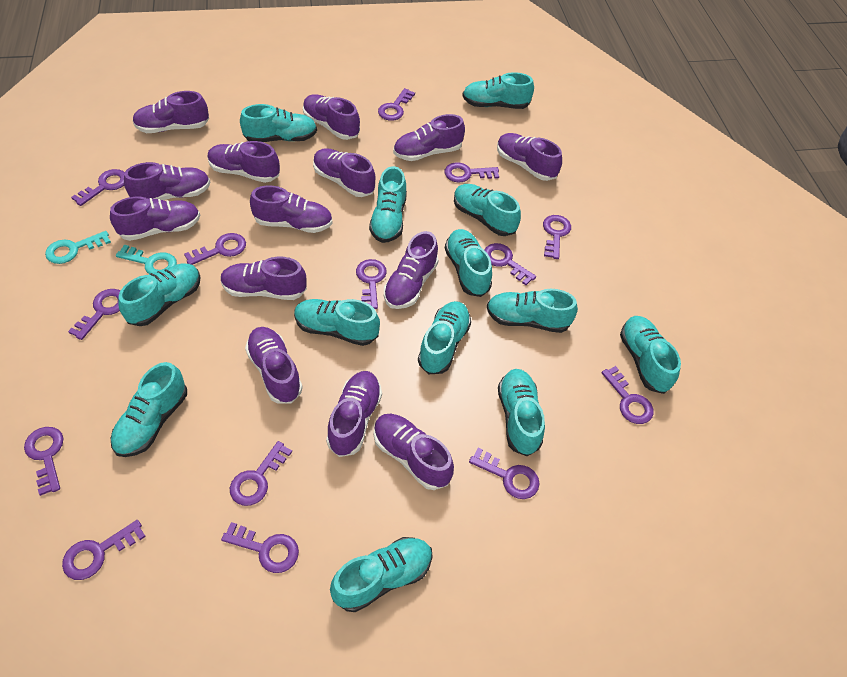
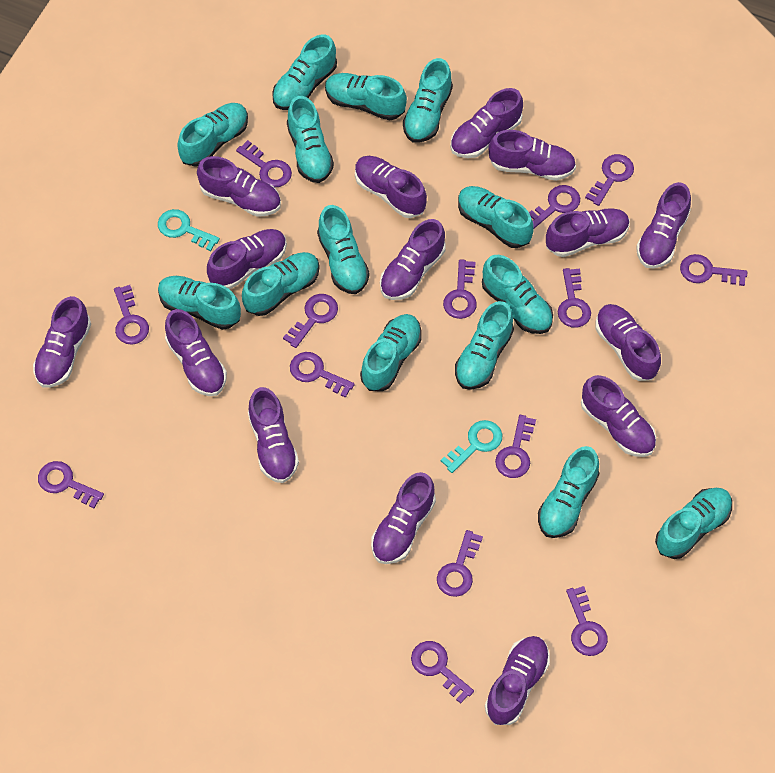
purple shoe: [110,197,200,241] [124,162,211,200] [132,91,209,133] [207,141,280,183] [220,257,307,300] [245,327,303,404] [250,185,333,233] [303,94,360,140] [313,148,376,197] [326,371,382,457] [374,414,454,490] [384,231,438,309] [393,114,465,161] [497,133,562,181] = 14 -> [33,296,91,388] [165,309,227,396] [197,156,281,217] [207,229,287,289] [248,387,299,483] [355,156,427,218] [371,472,436,564] [380,219,445,300] [450,88,523,158] [485,636,550,725] [489,130,576,181] [546,208,630,257] [581,375,656,457] [595,304,661,381] [636,182,691,269] = 15
turquoise shoe: [111,362,187,457] [118,264,201,326] [240,104,317,142] [294,299,380,346] [330,537,433,612] [369,166,407,243] [418,301,471,374] [445,229,492,297] [454,184,521,236] [462,72,534,109] [487,289,578,333] [498,369,545,456] [620,316,681,394] = 13 -> [158,276,241,330] [177,103,248,167] [242,252,320,316] [272,35,337,110] [287,96,334,183] [317,205,370,294] [325,73,407,121] [360,314,422,391] [403,58,453,143] [455,301,514,390] [458,186,534,248] [482,255,553,334] [538,446,599,538] [655,488,732,559] = 14

